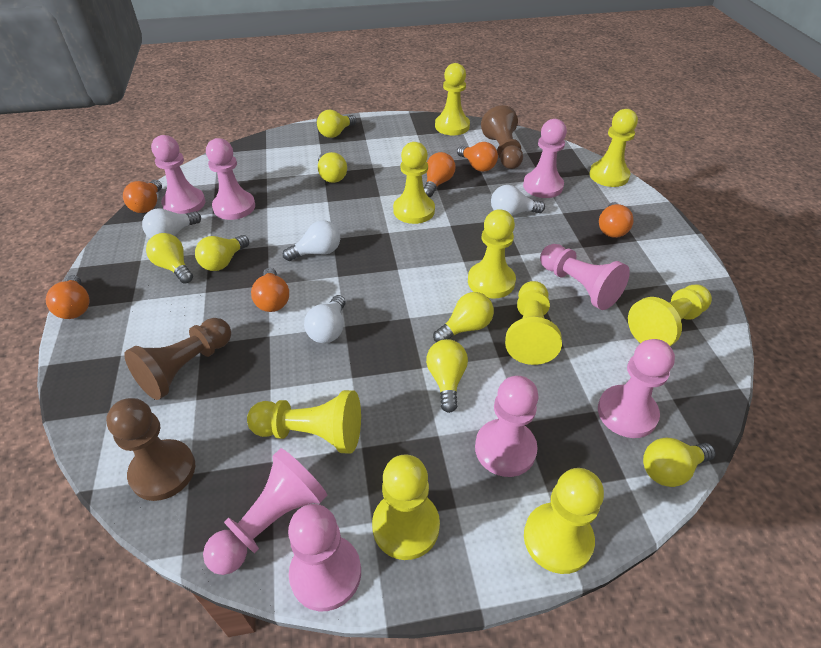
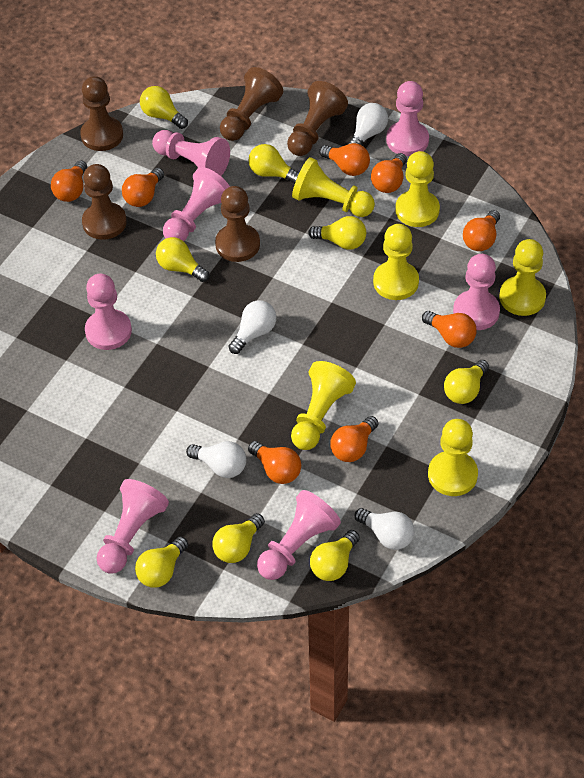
brown pawn: [106,398,195,501] [124,318,231,400] [481,105,523,169] = 3 -> [80,76,123,151] [82,164,127,240] [215,186,260,262] [220,67,283,141] [287,81,348,156] = 5
orange light bulb: [46,275,90,319] [123,180,162,213] [251,268,289,312] [424,152,456,197] [457,142,498,172] [599,202,634,238] = 6 -> [51,160,87,202] [122,168,164,207] [248,441,301,484] [319,143,370,176] [330,416,378,462] [371,153,407,193] [422,311,477,348] [463,210,500,251] = 8
pink pawn: [151,135,206,214] [203,448,327,575] [206,138,255,220] [288,504,361,612] [475,376,539,477] [523,119,567,198] [540,244,630,310] [598,339,675,438] = 8 -> [85,274,132,350] [97,479,169,573] [152,130,230,176] [163,167,230,241] [257,490,341,580] [386,81,429,156] [453,254,500,330] = 7
yellow light bulb: [146,233,193,283] [195,235,249,271] [317,110,357,138] [318,152,347,183] [426,339,468,413] [433,292,494,342] [643,438,716,487] = 7 -> [135,536,188,588] [140,86,188,129] [156,237,209,282] [212,513,265,563] [248,144,299,184] [308,216,366,250] [310,530,360,581] [444,360,489,404] = 8
yellow pawn: [247,390,361,454] [372,454,440,560] [393,142,435,224] [435,63,470,135] [468,209,516,299] [505,281,562,365] [524,468,604,574] [589,109,638,187] [628,284,712,346] = 9 -> [291,361,356,450] [292,157,375,217] [373,224,419,300] [395,151,440,227] [428,419,478,496] [499,239,546,316] = 6

